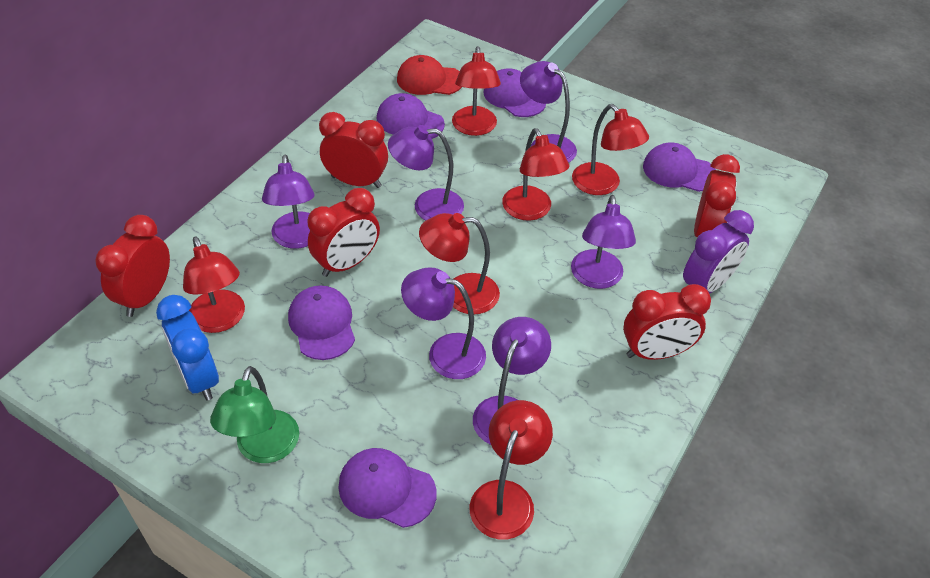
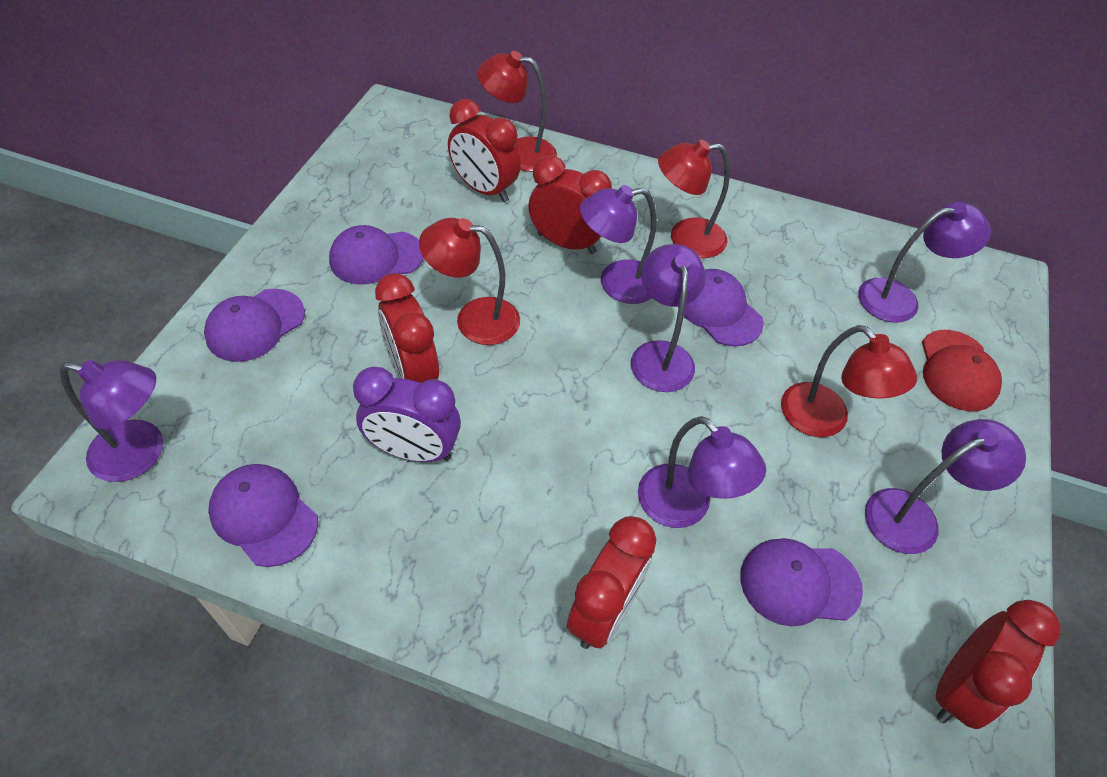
blue clock: [156,295,219,401] = 1 -> none = 0
green lamp: [210,366,299,463] = 1 -> none = 0
red lamp: [183,237,245,333] [419,213,500,314] [452,46,501,136] [470,400,553,540] [502,128,569,221] [572,104,649,195] = 6 -> [419,218,520,345] [478,51,557,172] [658,140,730,258] [781,325,917,437] = 4

